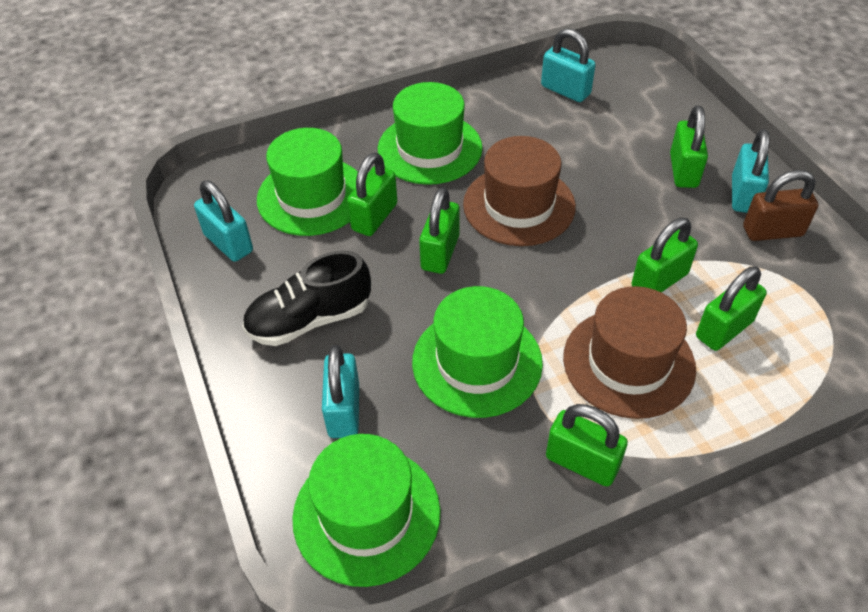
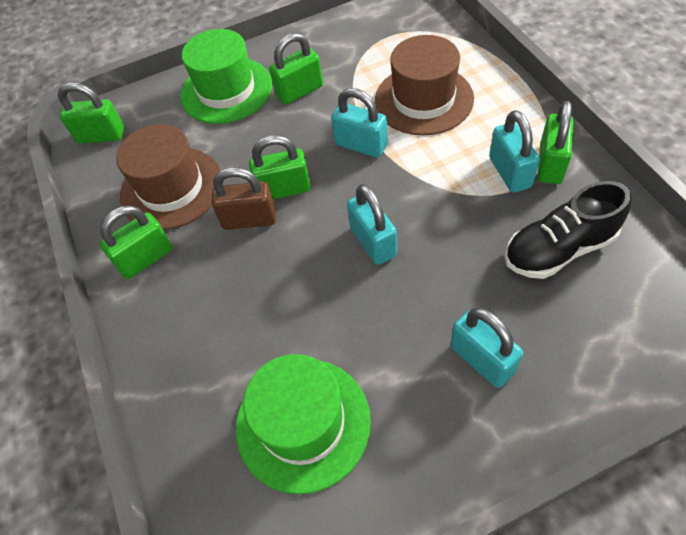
green hat: [257,128,358,236] [292,434,441,587] [378,82,483,185] [412,286,543,418] = 4 -> [180,29,272,124] [236,354,371,494] = 2
green padlock: [347,153,397,236] [419,187,460,274] [546,404,628,487] [632,218,698,292] [670,106,708,188] [696,266,767,351] = 6 -> [58,82,124,143] [100,205,173,279] [249,135,311,199] [269,33,323,105] [537,101,573,184] = 5

